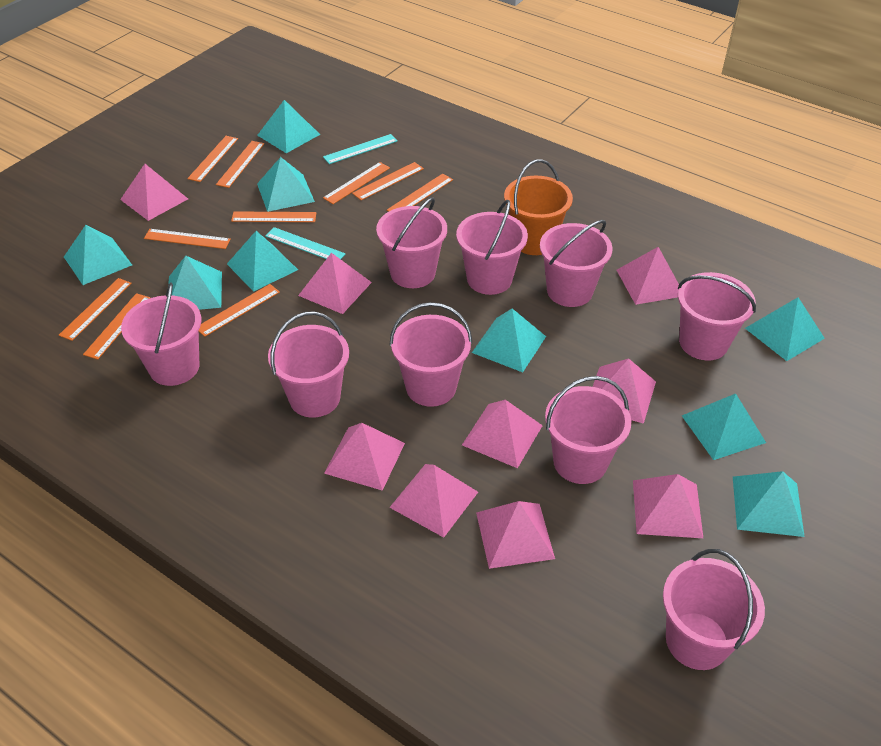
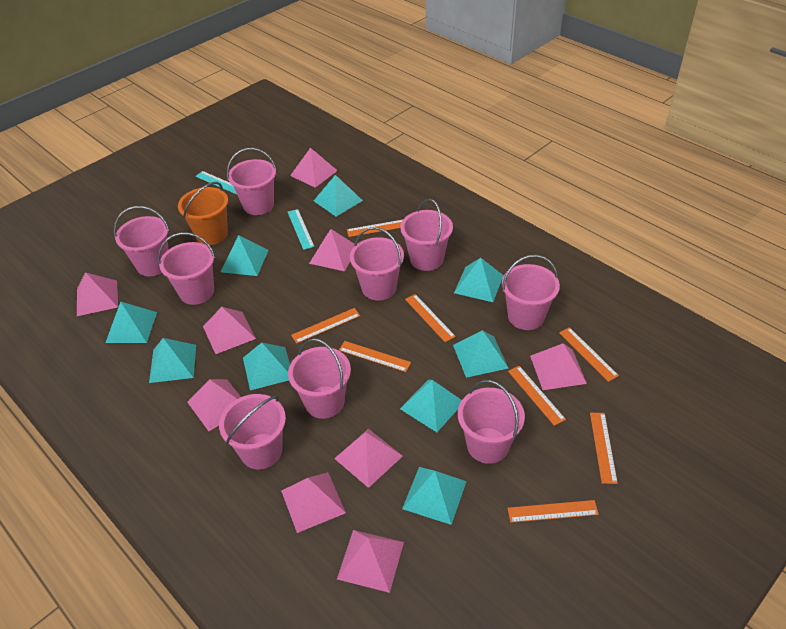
orange ruler: [59,278,131,341] [83,293,150,360] [144,229,231,249] [187,136,238,182] [199,284,280,337] [216,141,264,188] [231,211,316,222] [323,162,390,204] [352,162,424,201] [387,173,453,212] = 10 -> [291,308,360,344] [339,341,411,372] [347,220,403,237] [405,294,456,342] [508,366,566,426] [508,500,599,523] [559,327,619,382] [590,413,618,484] = 8

